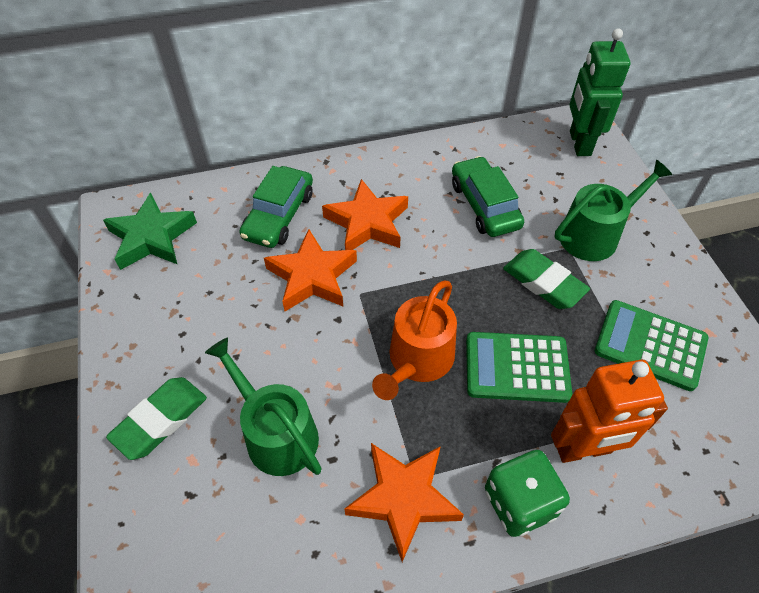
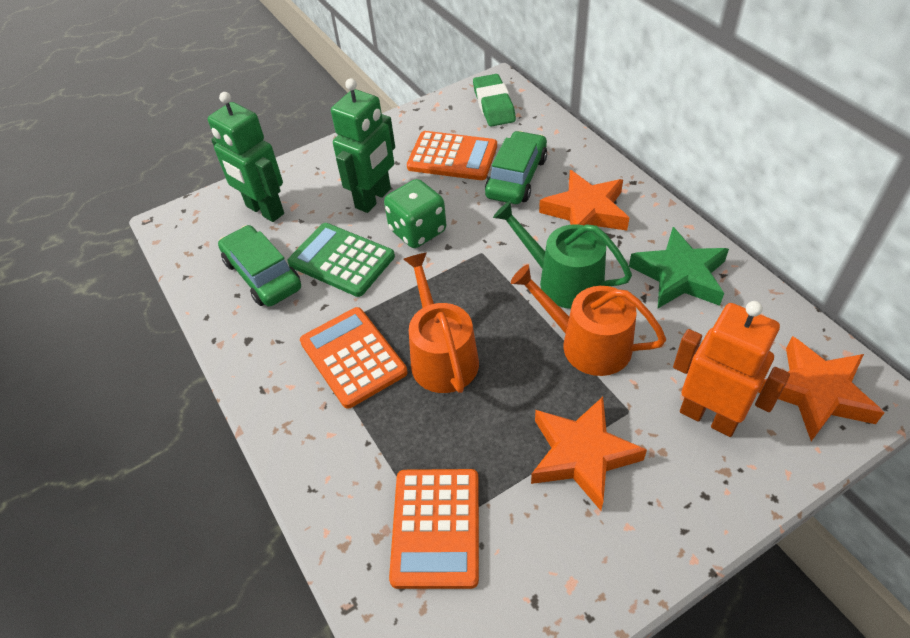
green calculator: [466,332,572,403] [595,300,709,391] = 2 -> [287,223,395,297] = 1
green eraser: [106,377,207,460] [503,249,590,309] = 2 -> [473,74,516,127] = 1
green robot: [569,29,631,156] = 1 -> [208,92,284,222] [331,78,395,213] = 2
green watering can: [205,337,322,476] [555,160,672,261] = 2 -> [493,201,632,309] = 1
orange calculator: none = 0 -> [300,307,408,409] [389,469,479,589] [407,131,497,180] = 3
orange watering can: [372,280,457,400] = 1 -> [403,252,479,393] [511,264,666,376] = 2

